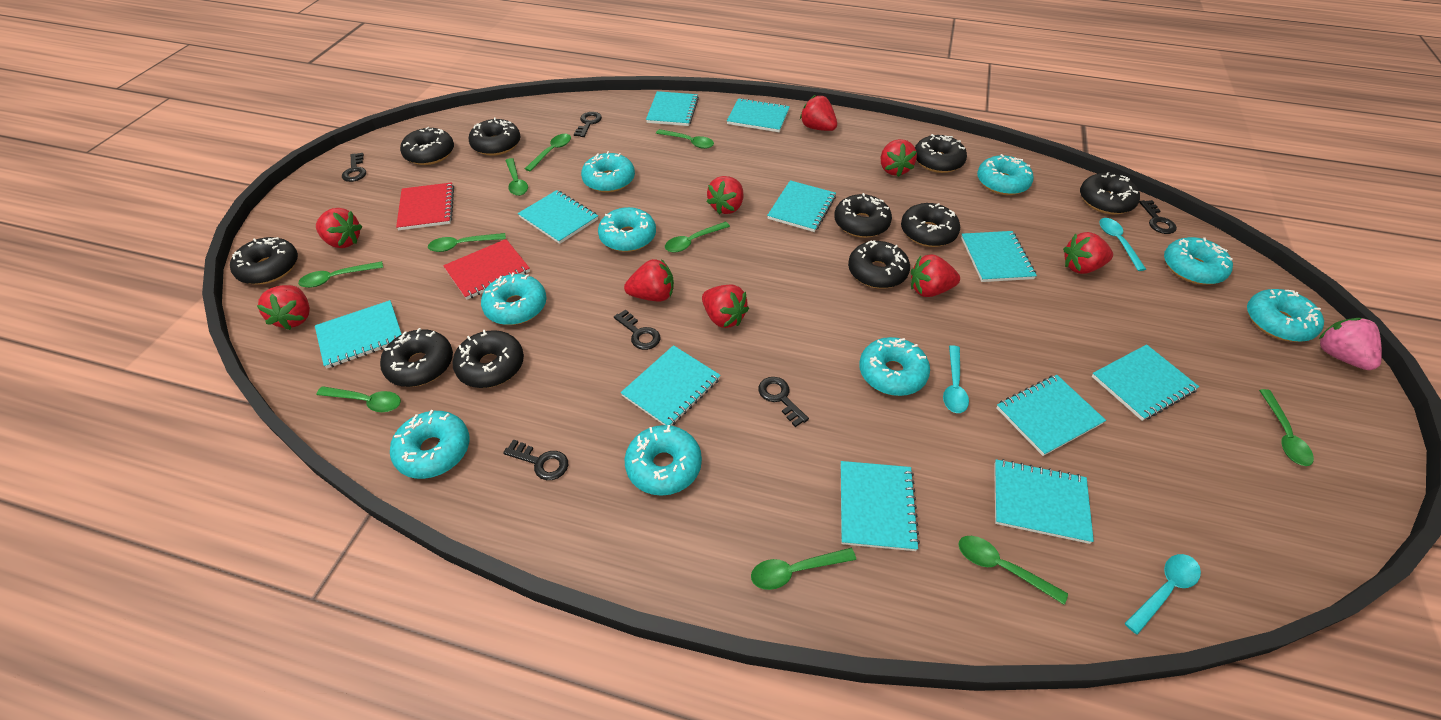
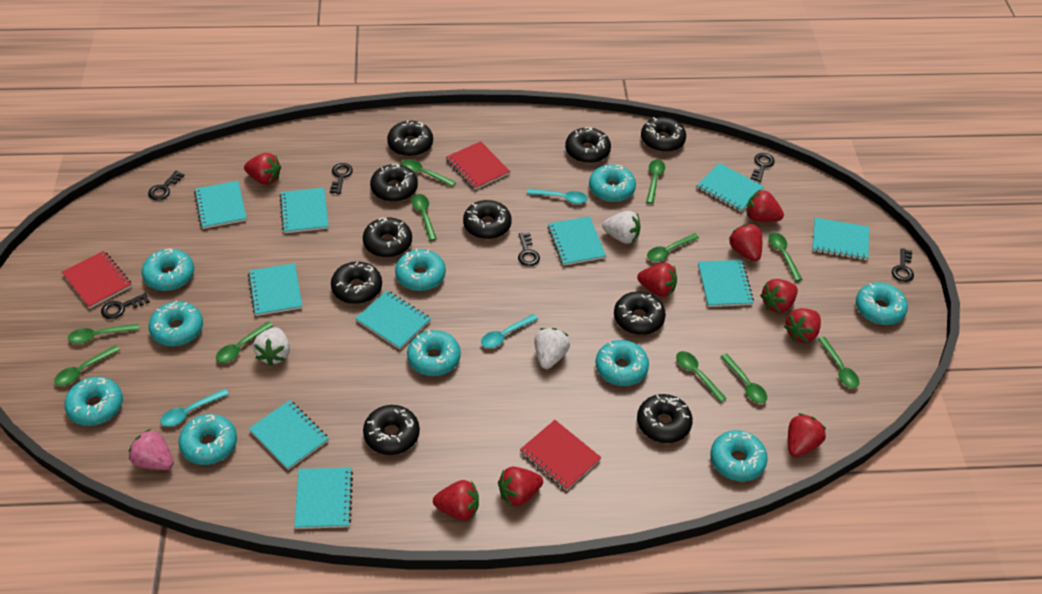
green spoon: [298,261,383,288] [316,386,401,412] [428,233,506,252] [505,158,528,196] [525,134,571,172] [656,129,714,149] [665,222,730,252] [751,548,856,590] [958,536,1068,605] [1259,389,1314,466] = 10 -> [54,345,120,386] [68,324,139,344] [216,321,273,363] [401,159,456,187] [412,194,437,241] [646,160,665,204] [647,233,699,261] [676,351,727,402] [721,353,767,404] [769,232,802,281] [818,337,859,388] = 11
red notebook: [396,182,454,230] [443,239,530,300] = 2 -> [62,251,132,309] [446,141,510,190] [520,420,602,491] = 3
turquoise donut: [390,410,470,479] [481,272,547,325] [581,151,635,193] [598,207,656,252] [625,425,702,496] [859,337,930,396] [977,154,1034,195] [1164,237,1233,285] [1247,289,1324,342] = 9 -> [64,377,123,426] [142,248,194,291] [149,301,203,346] [178,414,237,465] [395,248,446,291] [407,330,461,376] [589,165,636,202] [596,340,649,386] [710,430,768,481] [856,282,908,325] = 10
turquoise notebook: [315,300,402,368] [518,190,598,244] [621,345,721,426] [646,91,699,126] [727,98,790,132] [767,180,836,232] [841,461,920,551] [961,231,1037,282] [994,459,1094,544] [996,375,1106,456] [1092,344,1199,421] = 11 -> [194,181,247,229] [248,263,302,316] [249,400,329,470] [280,188,329,233] [294,467,353,529] [355,290,431,350] [548,216,606,266] [697,163,764,212] [698,260,754,307] [812,218,869,260] = 10
white strawberry: none = 0 -> [253,327,290,366] [534,328,570,369] [602,211,641,244] = 3

